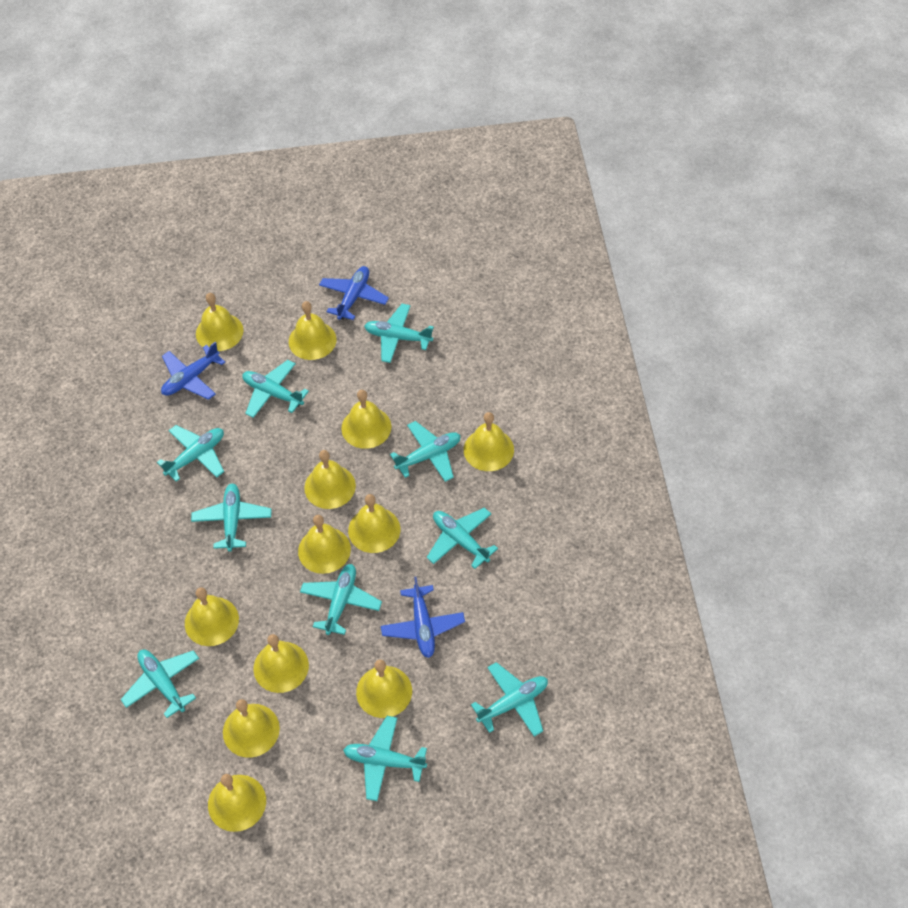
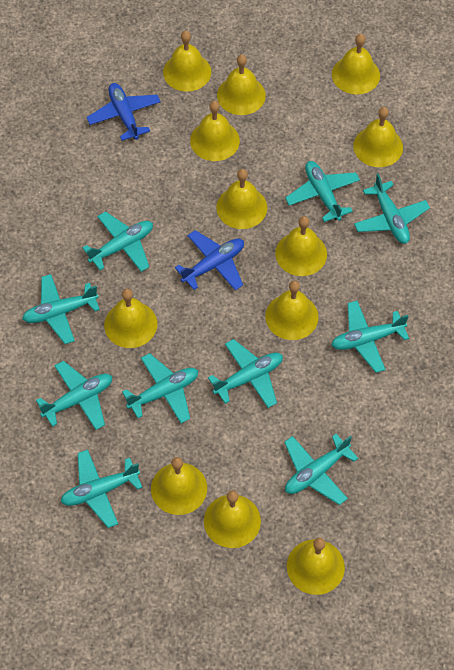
blue plane: [161,342,225,400] [319,266,389,320] [381,577,465,658] = 3 -> [86,83,161,141] [175,230,244,290] = 2

